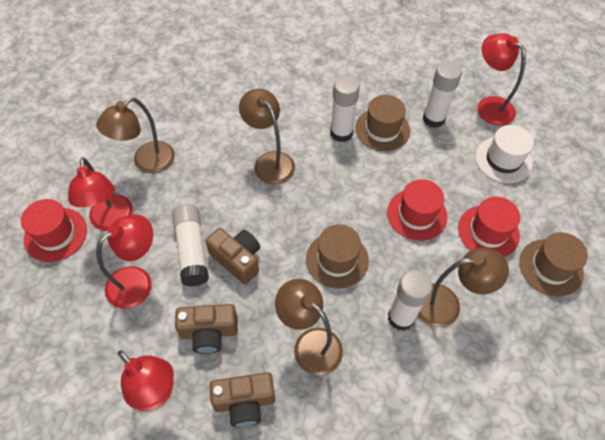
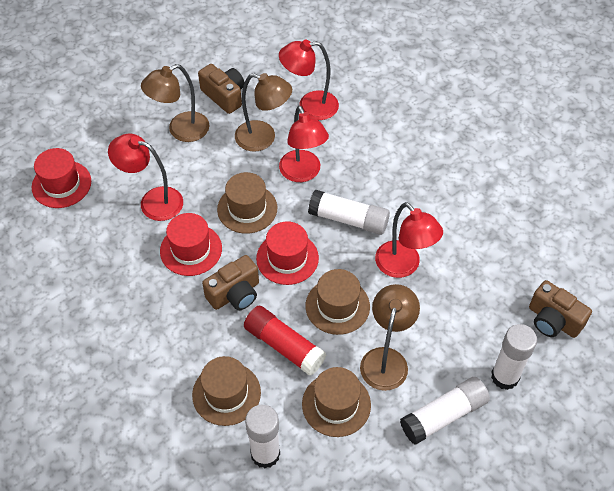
brown hat: [306,224,369,289] [355,95,410,151] [519,232,588,297] = 3 -> [192,356,261,426] [217,172,277,234] [302,367,371,437] [306,269,370,335] = 4
brown lamp: [96,97,175,174] [239,89,295,185] [275,279,343,375] [418,248,509,327] = 4 -> [141,64,209,142] [235,73,292,151] [360,284,420,391] = 3
red glue stick: none = 0 -> [244,306,326,376] = 1
white hat: [475,125,534,183] = 1 -> none = 0

